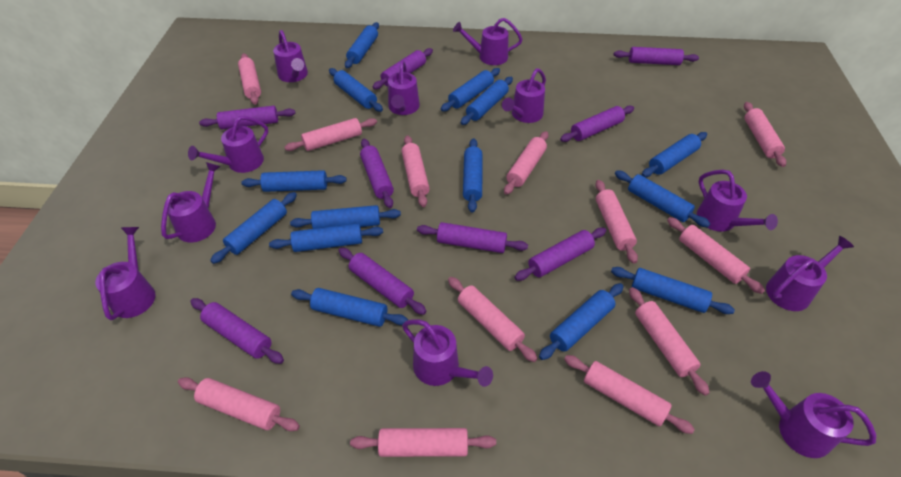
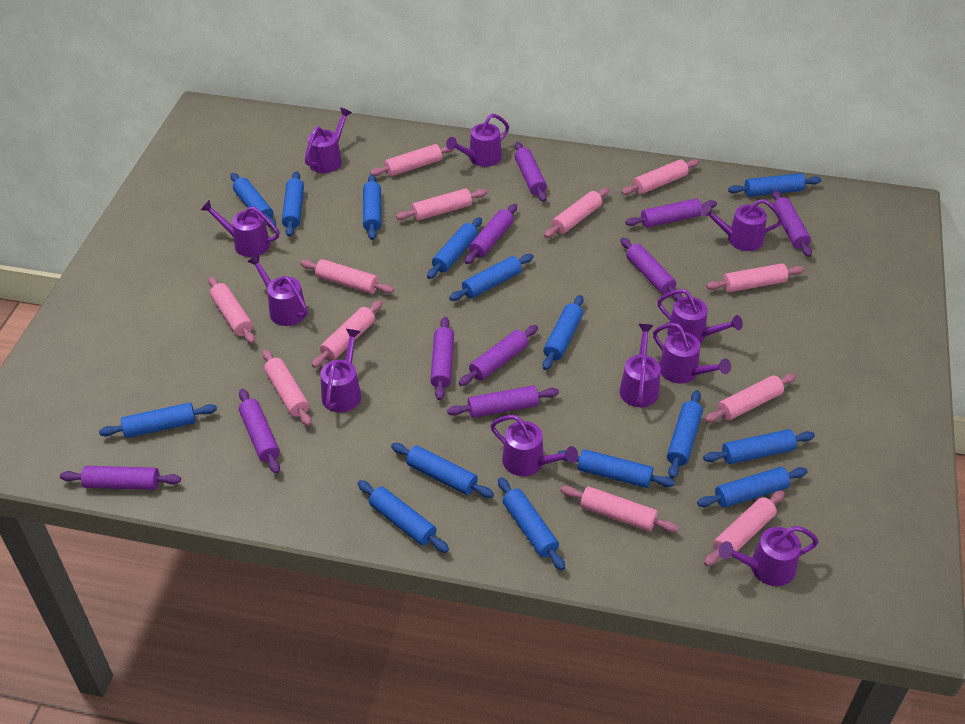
blue rolling pin: [210,192,297,264] [241,170,346,192] [269,223,383,252] [290,205,401,229] [291,288,408,327] [329,68,383,112] [345,22,379,68] [441,68,500,112] [461,77,513,125] [463,138,482,213] [539,283,624,360] [611,267,735,314] [615,170,710,227] [642,132,707,177] = 14 -> [99,403,217,438] [230,173,276,228] [282,171,304,237] [358,480,449,553] [363,174,381,240] [391,443,494,498] [427,217,482,279] [449,254,534,301] [498,477,565,570] [542,295,584,370] [557,449,675,488] [667,390,703,479] [697,467,807,508] [703,429,815,464] [728,173,821,197] = 15
purple rolling pin: [190,298,284,364] [199,106,296,129] [338,248,427,315] [360,139,394,208] [373,48,433,89] [417,222,528,253] [514,228,606,281] [560,106,634,142] [614,47,699,65] = 9 -> [60,466,181,490] [239,389,280,474] [430,317,454,400] [447,385,559,418] [459,325,538,386] [465,204,517,264] [515,142,547,202] [621,238,682,301] [625,198,717,228] [772,190,812,257] = 10

